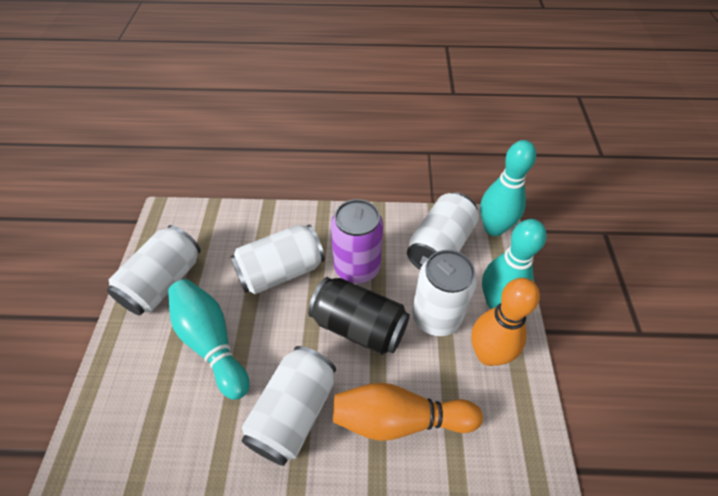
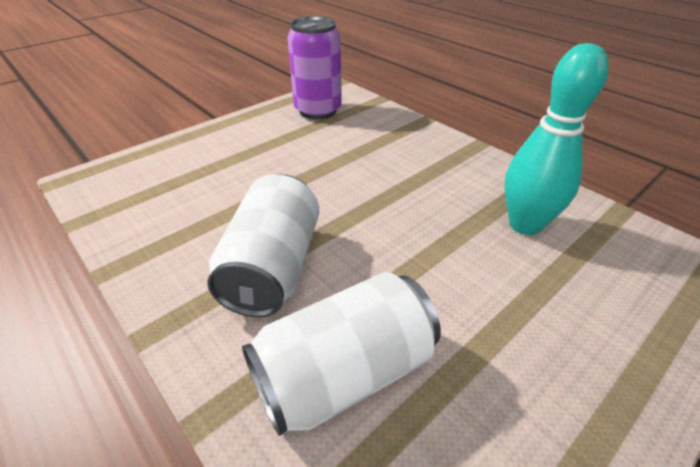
black can: [308,277,410,355] = 1 -> none = 0
orange bowling pin: [333,382,483,441] [471,278,540,366] = 2 -> none = 0
turquoise bowling pin: [168,279,250,400] [480,140,536,236] [482,219,546,309] = 3 -> [504,43,609,235] = 1
white can: [107,225,201,316] [230,224,325,294] [242,346,336,466] [407,192,479,270] [412,250,477,336] = 5 -> [208,174,319,317] [242,272,441,436] = 2

